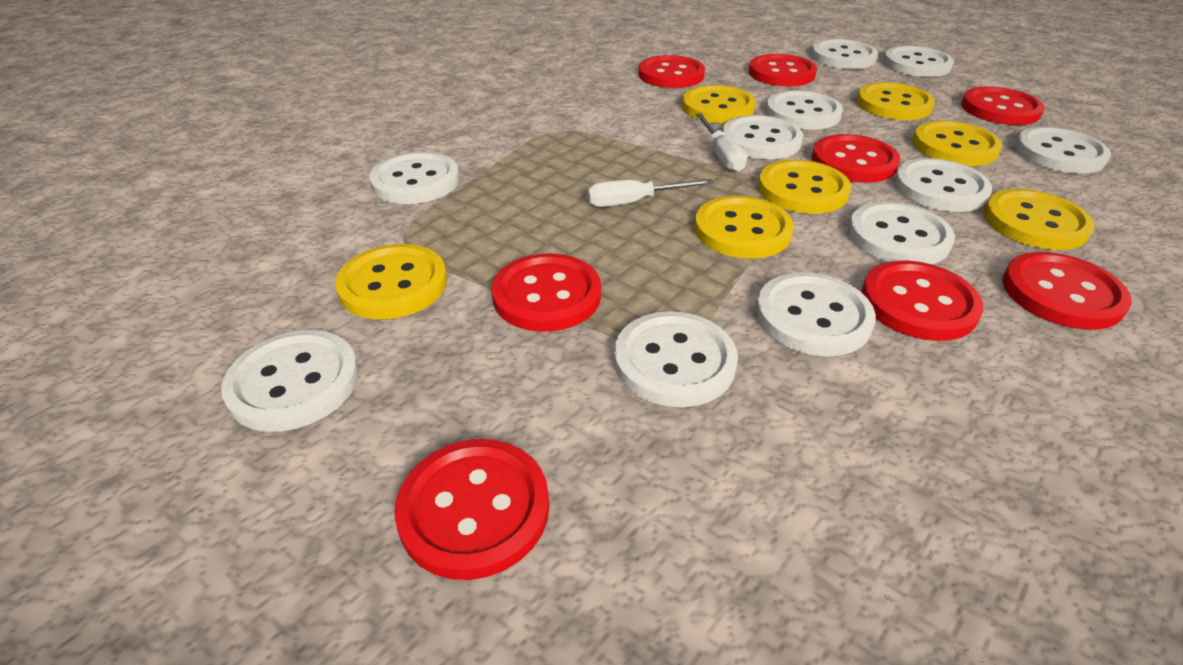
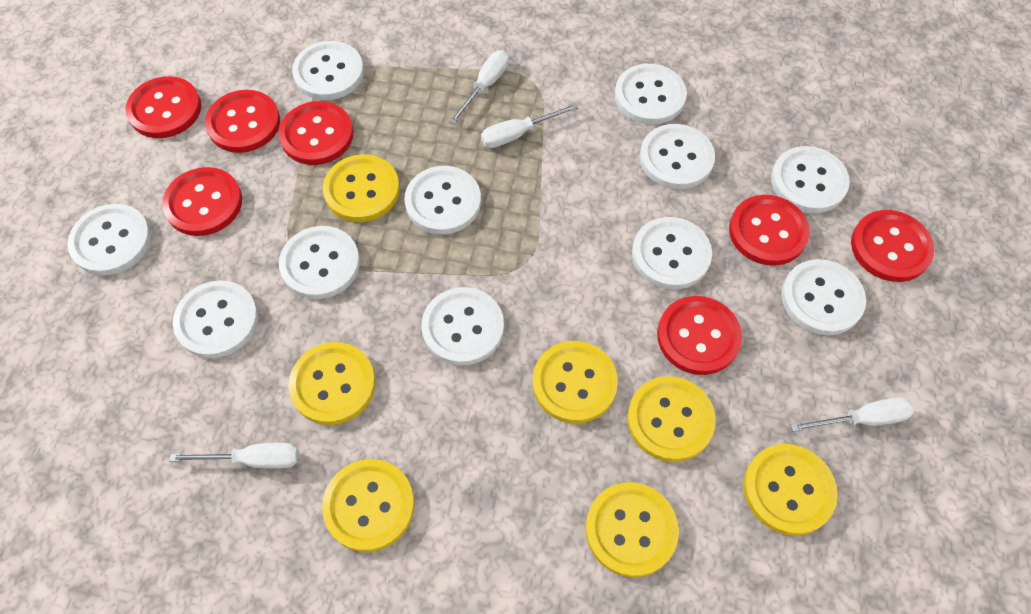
red button: [395,439,549,580] [491,253,601,332] [638,55,705,88] [749,54,817,86] [811,134,901,183] [861,260,984,341] [961,86,1045,125] [1002,252,1132,330] = 8 -> [125,76,201,138] [162,167,242,236] [205,90,280,153] [278,101,353,165] [657,296,742,375] [729,195,810,266] [851,210,935,282] = 7
white screwdriver: [587,179,714,207] [695,113,747,172] = 2 -> [169,443,299,469] [449,50,509,124] [481,103,578,148] [791,397,914,432] = 4

